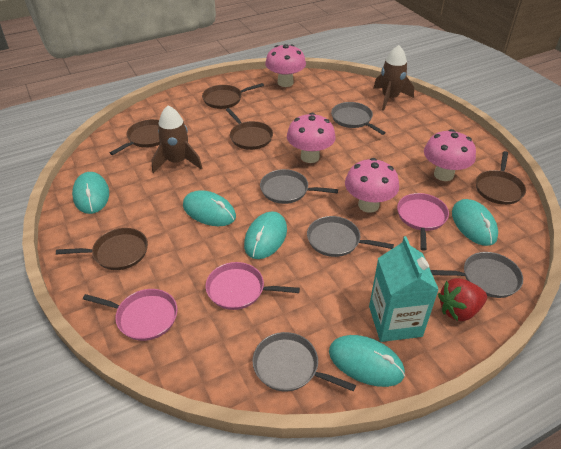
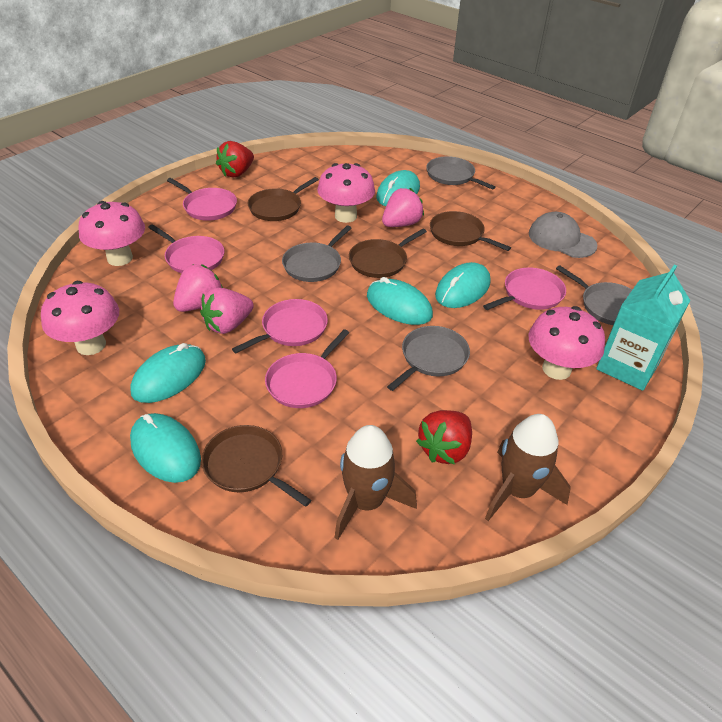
brown pan: [56,228,148,270] [110,119,160,155] [202,83,264,109] [226,108,273,150] [476,151,526,205] = 5 -> [201,425,311,507] [247,177,319,221] [349,229,427,278] [430,211,511,251] = 4
grey cap: none = 0 -> [529,212,597,258] = 1
grey pan: [253,332,356,392] [260,169,338,204] [307,216,394,257] [331,102,386,135] [430,252,523,298] = 5 -> [282,225,351,282] [387,326,470,391] [426,156,496,190] [556,265,633,325] = 4
pink pan: [83,289,178,341] [206,262,300,310] [397,193,449,251] = 3 -> [148,224,224,273] [167,178,237,221] [232,299,328,353] [265,329,349,408] [483,268,566,310] = 5
pink strawberry: none = 0 -> [173,264,223,312] [200,287,254,334] [382,188,424,227] = 3
red strawberry: [438,278,487,321] = 1 -> [216,141,254,178] [416,410,472,464] = 2

